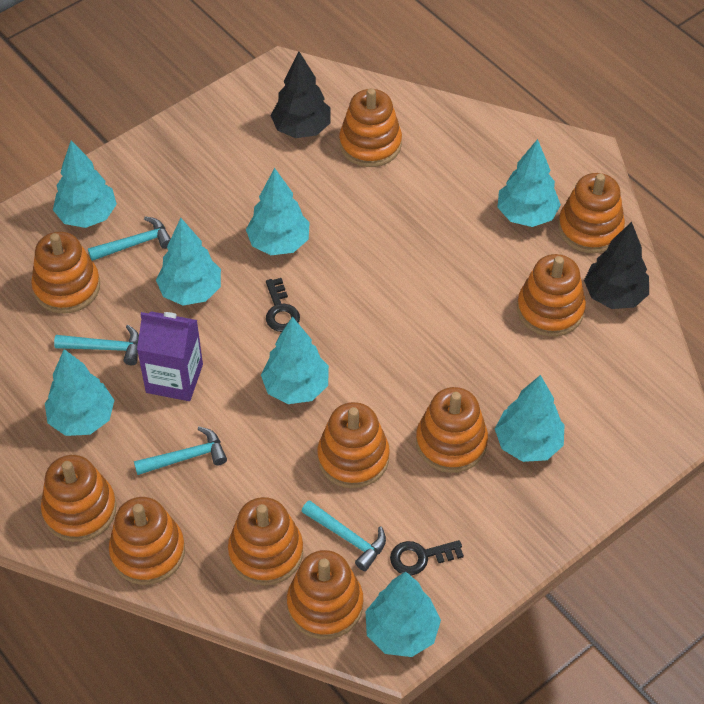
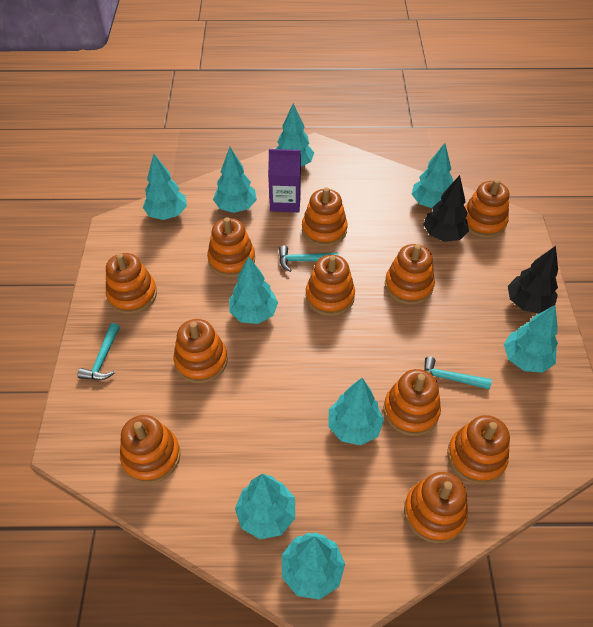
black key: [266,278,300,332] [390,540,464,575] = 2 -> none = 0
orange stacking toy: [31,232,100,314] [41,455,117,542] [109,497,185,585] [228,497,303,586] [287,550,363,639] [317,402,390,488] [339,88,402,167] [416,387,488,473] [517,254,586,337] [558,173,625,253] = 10 -> [106,253,157,314] [120,415,181,484] [174,319,228,383] [207,217,255,277] [302,187,348,247] [305,255,355,316] [383,369,441,436] [385,244,435,305] [404,472,468,543] [447,415,510,484] [465,179,509,238] = 11
turquoise hammer: [54,325,139,365] [88,217,171,261] [134,426,227,475] [301,500,386,571] = 4 -> [77,323,120,380] [279,245,338,272] [424,356,492,389] = 3
turquoise tree: [45,349,114,436] [53,140,117,228] [156,218,221,306] [246,168,310,255] [261,317,329,404] [365,571,441,657] [495,375,564,462] [497,139,561,227] = 8 -> [143,153,187,220] [213,147,257,213] [229,256,278,324] [235,474,295,539] [276,103,314,167] [282,533,345,600] [329,378,384,445] [412,143,453,208] [504,305,558,373] = 9

